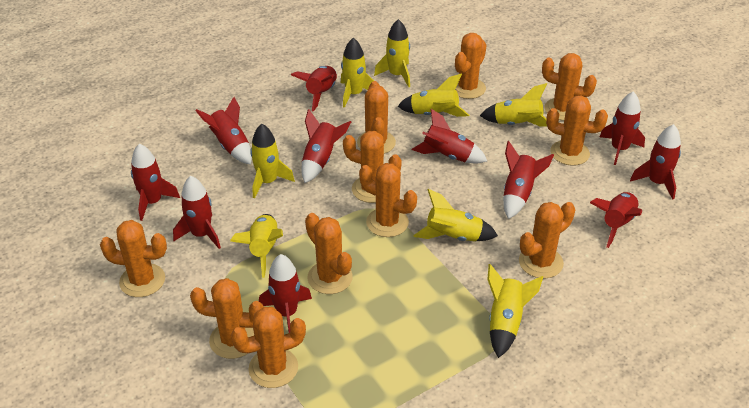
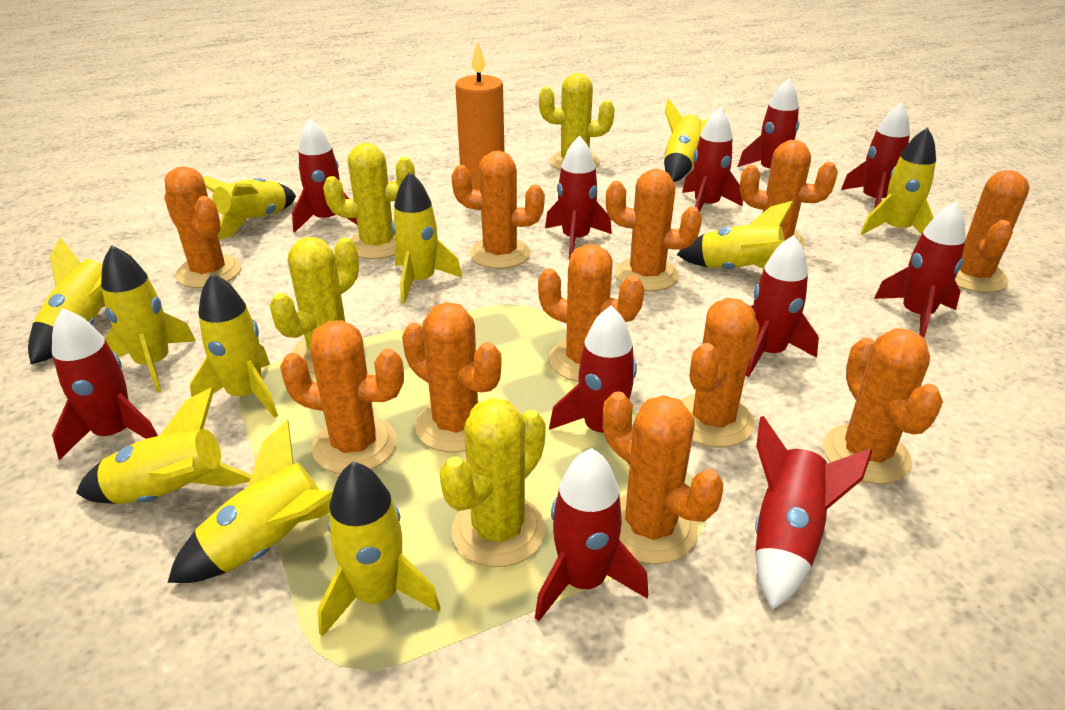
orange candle: none = 0 -> [455,40,504,190] = 1
yellow cactus: none = 0 -> [270,237,366,374] [323,143,415,259] [439,398,546,567] [539,73,615,170] = 4
yellow rocket: [230,214,283,278] [250,124,295,199] [341,38,374,108] [374,19,410,87] [398,74,469,117] [413,189,498,242] [480,83,547,127] [487,264,543,358] = 8 -> [28,237,132,364] [76,387,251,504] [101,245,196,392] [167,420,333,583] [190,273,278,418] [202,176,296,240] [318,462,441,637] [392,172,462,304] [664,99,725,182] [676,201,793,269] [861,127,936,235] = 11

